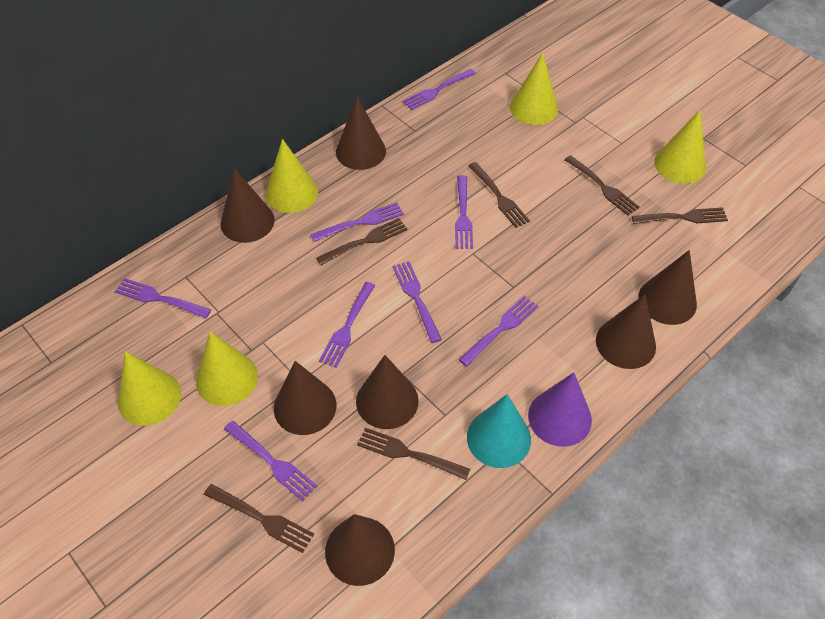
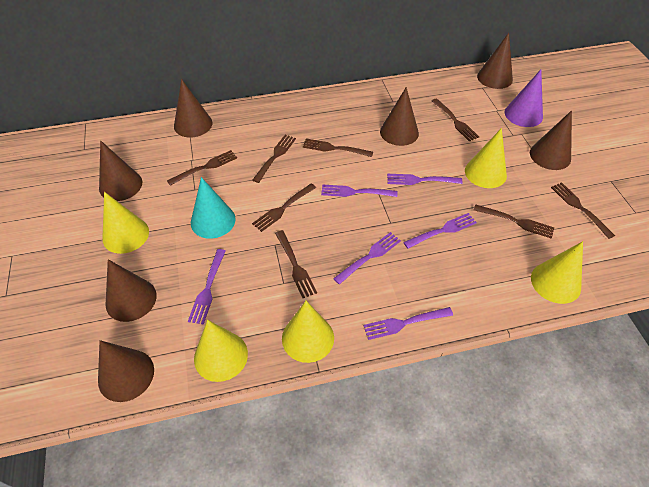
brown fork: [204,484,314,553] [316,218,408,265] [357,428,470,480] [468,162,530,228] [564,155,640,215] [632,207,728,224] = 6 -> [167,150,237,186] [252,184,316,232] [253,135,296,183] [275,230,317,298] [303,138,373,157] [432,98,479,142] [474,205,555,239] [551,182,615,239] = 8
purple fork: [115,278,211,318] [224,421,317,501] [311,203,404,242] [319,282,376,368] [393,261,442,343] [403,69,476,110] [455,175,473,249] [458,296,538,367] = 8 -> [188,249,226,325] [321,184,397,197] [333,232,401,284] [363,307,453,340] [387,174,462,185] [403,213,477,249] = 6

